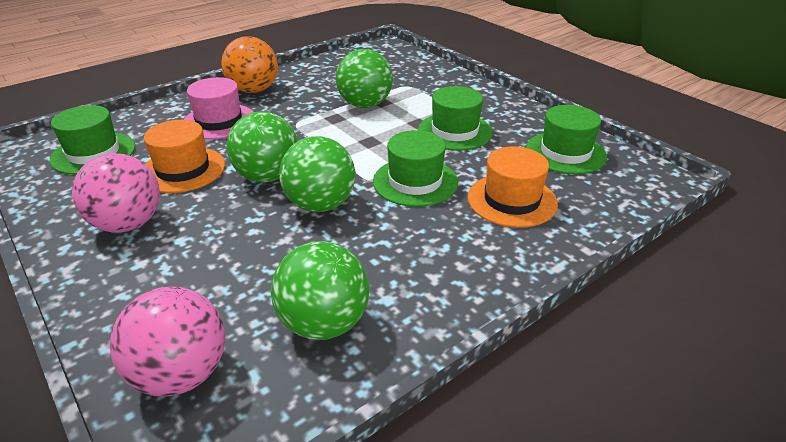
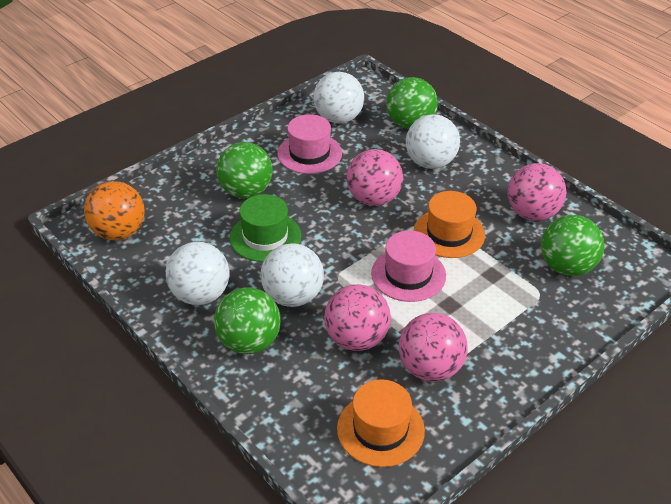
green hat: [50,105,135,175] [373,130,458,207] [418,86,493,151] [526,105,607,174] = 4 -> [230,194,301,262] = 1
pink ball: [72,153,160,232] [110,287,225,397] = 2 -> [324,284,391,351] [347,149,403,206] [399,313,467,382] [508,163,566,221] = 4
pink hat: [183,77,253,140] = 1 -> [277,114,342,174] [371,230,446,302] = 2
white ball: none = 0 -> [166,242,230,305] [260,243,324,307] [313,72,364,123] [406,114,460,169] = 4

